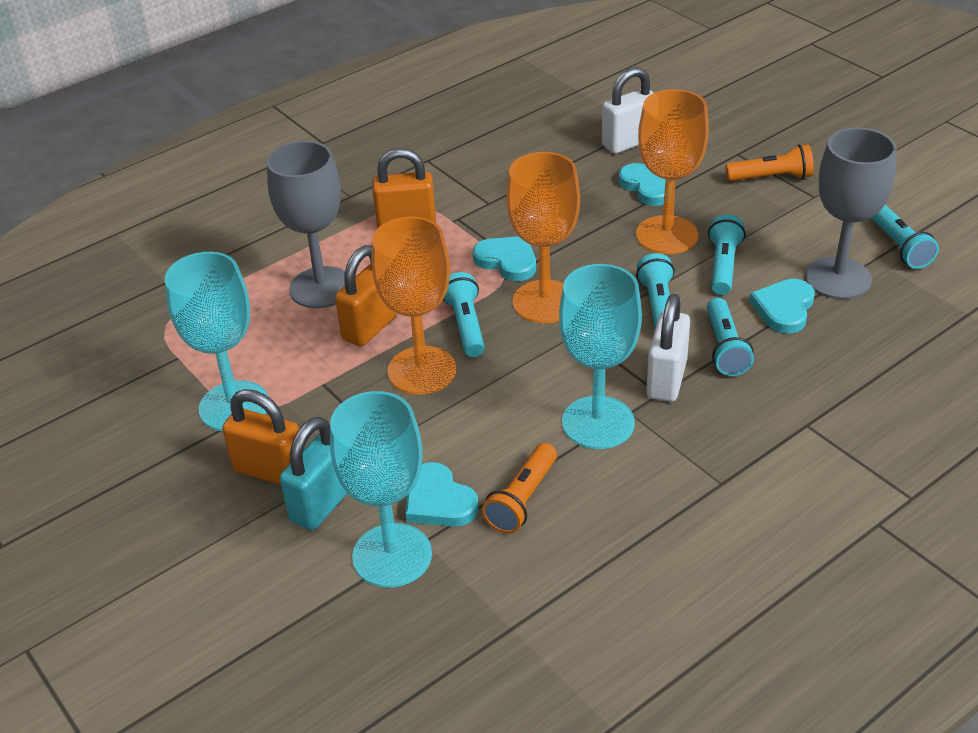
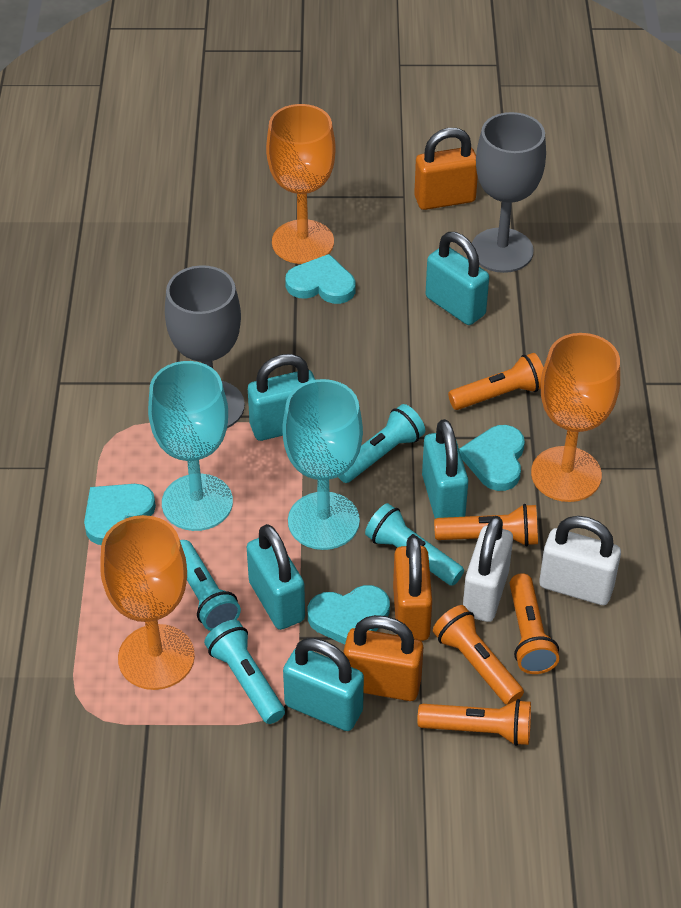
orange flashlight: [482,443,557,534] [725,144,814,181] = 2 -> [417,699,531,746] [433,605,524,705] [434,504,538,546] [448,353,544,410] [510,573,559,674] = 5
turquoise flashlight: [443,272,485,357] [636,253,675,328] [707,298,754,376] [708,214,746,295] [871,205,939,269] = 5 -> [180,540,241,631] [204,620,285,724] [338,404,425,483] [365,503,464,586] = 4
turquoise goblet: [165,252,269,431] [330,391,432,588] [559,264,642,449] = 3 -> [148,361,233,531] [282,379,363,550] = 2
turquoise padlock: [280,417,348,530] = 1 -> [247,524,305,630] [248,354,315,441] [283,638,364,731] [422,419,468,519] [426,232,489,325] = 5

